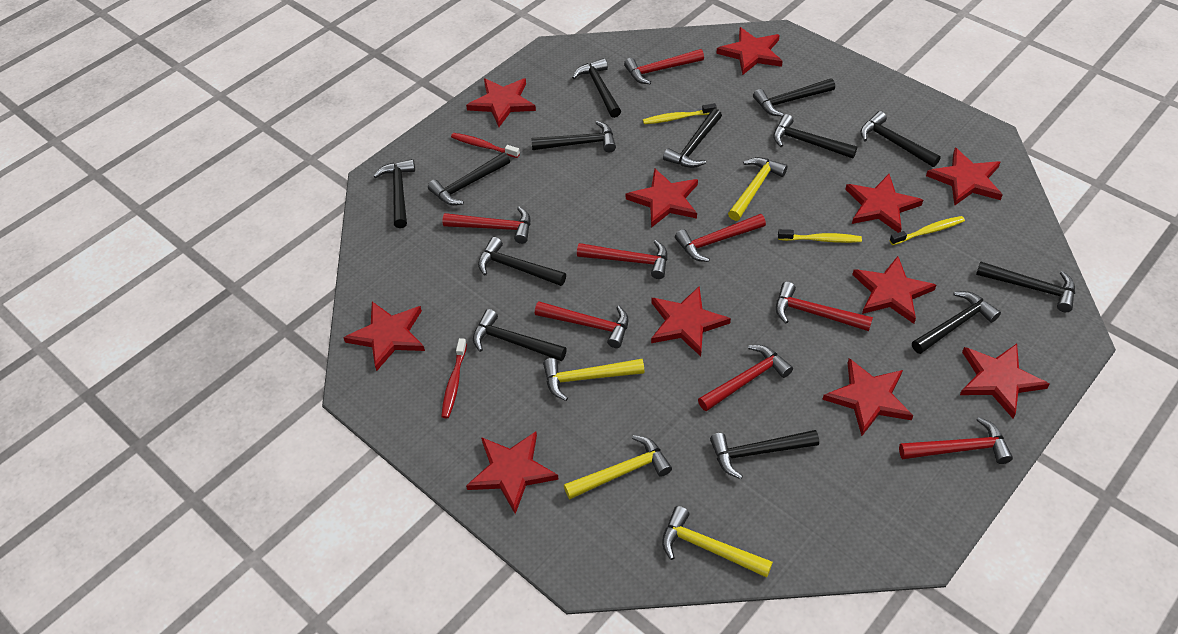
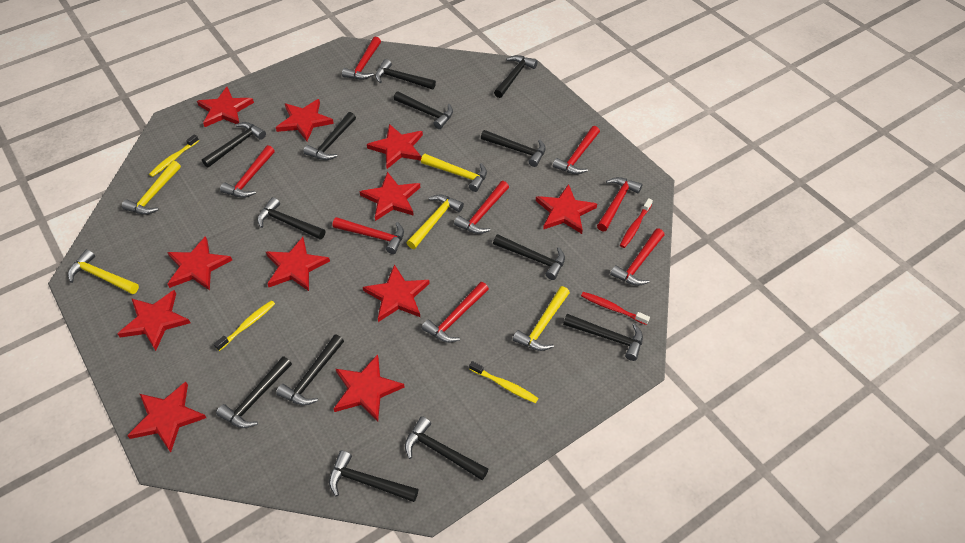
yellow hammer: [543,358,645,401] [564,435,672,499] [662,506,773,578] [728,157,788,221] = 4 -> [68,249,139,294] [122,161,181,215] [407,195,464,249] [421,154,487,192] [513,286,570,351] = 5

